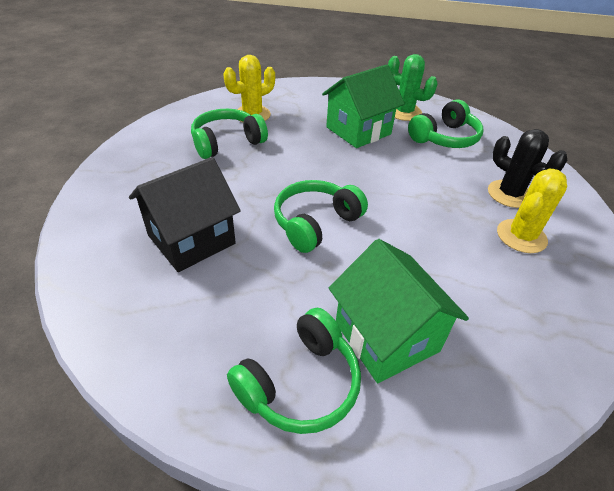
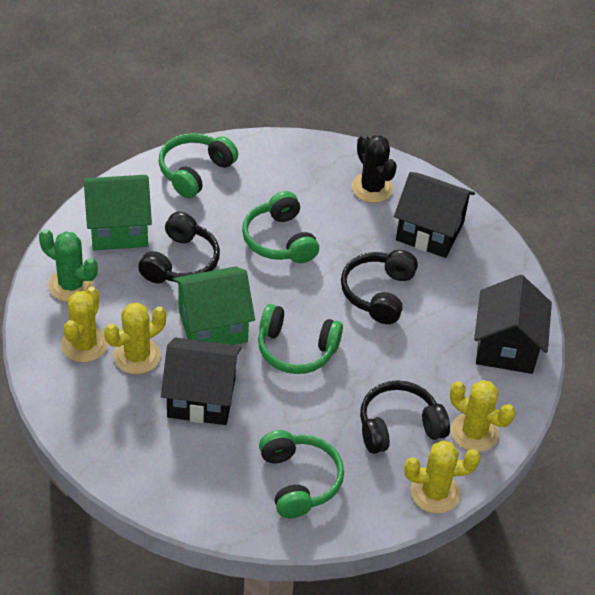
black headphones: none = 0 -> [138,212,220,283] [341,250,418,324] [360,380,450,454] = 3
black house: [129,157,241,272] = 1 -> [161,337,242,425] [394,172,475,258] [474,275,552,374] = 3
yellow cactus: [223,55,275,122] [497,169,567,253] = 2 -> [61,286,108,363] [104,302,166,374] [404,440,481,514] [450,380,515,452] = 4

